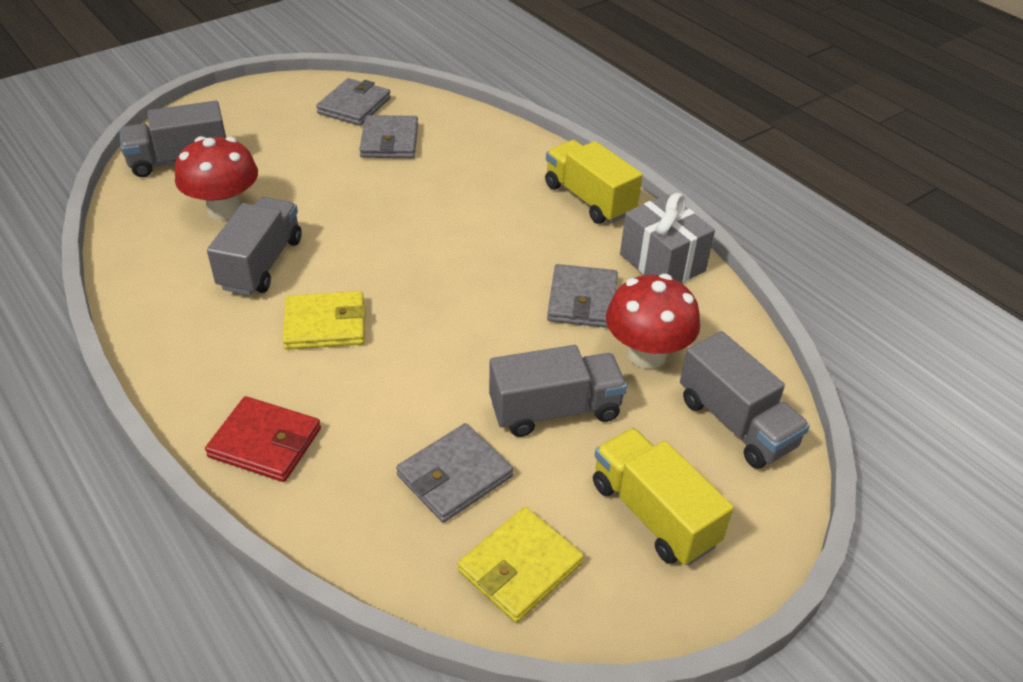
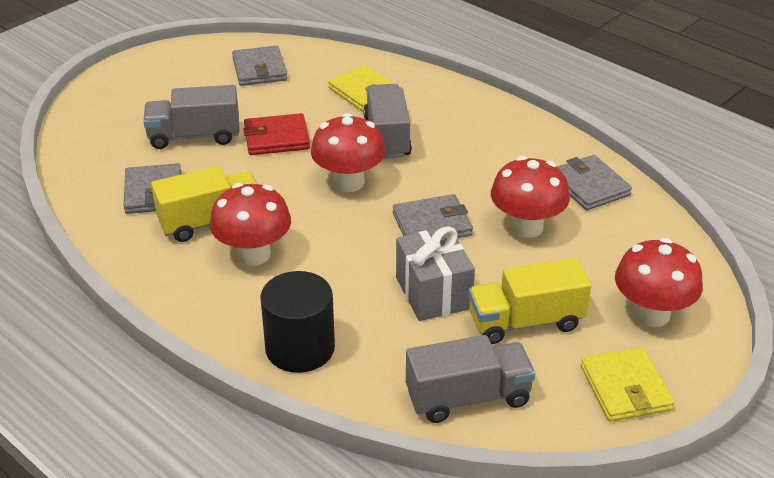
black cylinder: none = 0 -> [260,271,335,373] = 1
grey truck: [120,101,226,177] [207,197,302,295] [489,345,627,437] [680,331,810,469] = 4 -> [143,85,239,149] [363,84,412,159] [406,335,536,423] = 3
red mushroom: [175,136,258,220] [606,274,700,369] = 2 -> [210,183,291,266] [311,113,385,192] [491,156,570,238] [615,238,703,327] = 4

